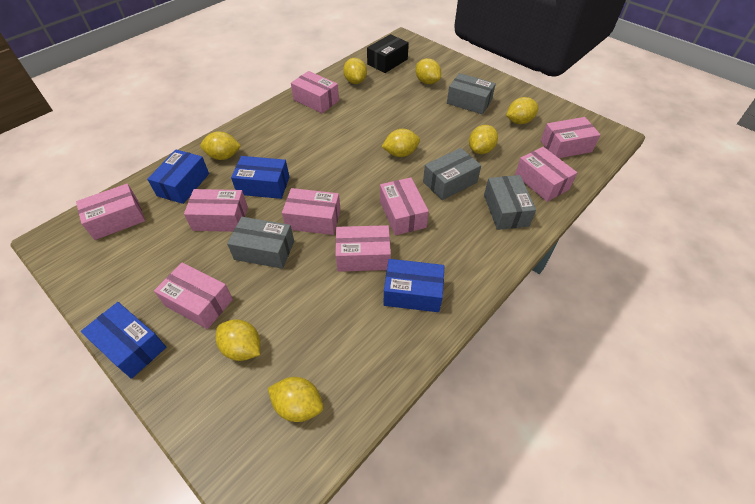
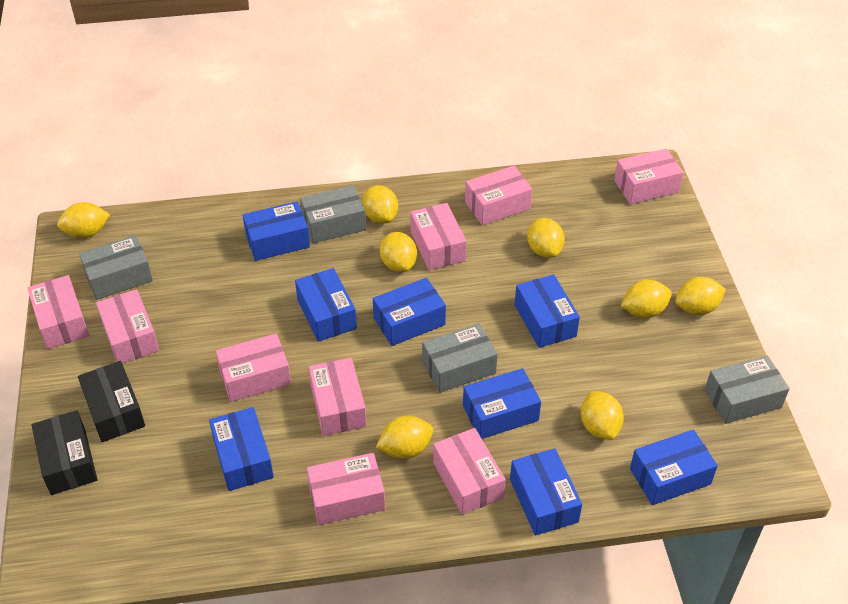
black box: [367,34,409,73] = 1 -> [31,410,98,495] [78,361,145,442] = 2
blue box: [81,302,166,379] [147,150,209,204] [231,156,289,199] [383,259,445,312] = 4 -> [209,407,274,491] [242,201,310,261] [295,268,357,342] [373,278,446,346] [463,368,541,439] [510,448,582,535] [515,274,580,348] [630,430,718,505] = 8

